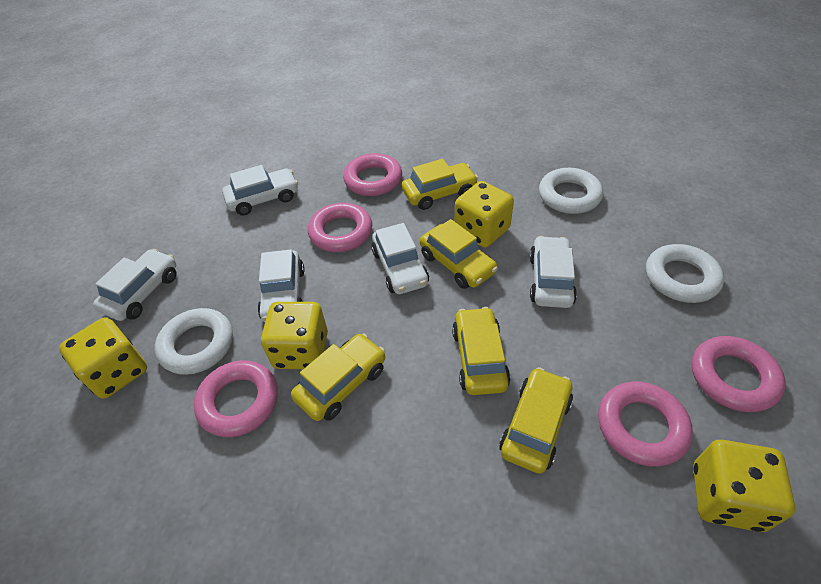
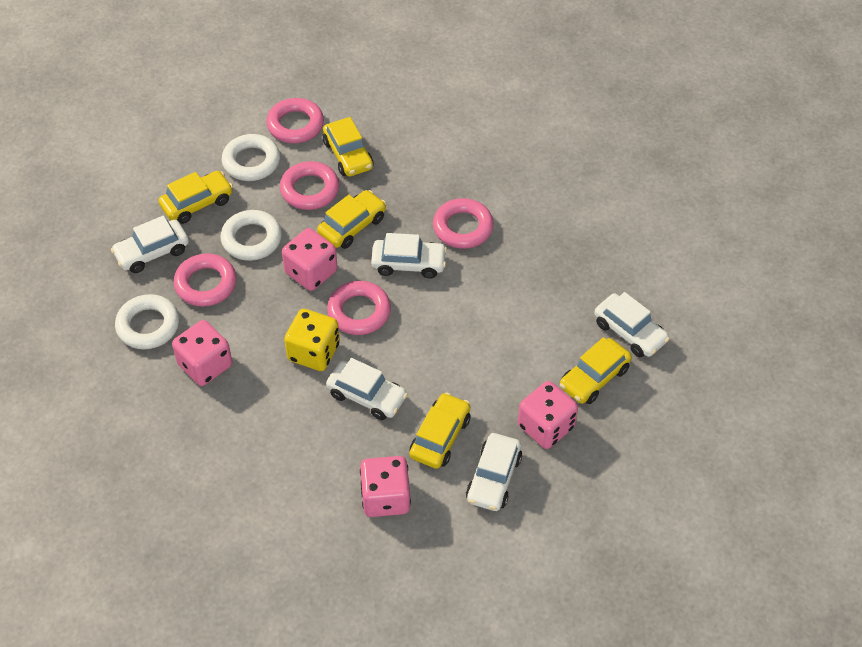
pink dice: none = 0 -> [172,320,232,386] [282,228,338,291] [360,456,411,517] [518,381,578,449] = 4
yellow dice: [59,317,147,399] [261,302,328,369] [455,181,514,247] [693,440,795,532] = 4 -> [284,309,340,371] = 1

